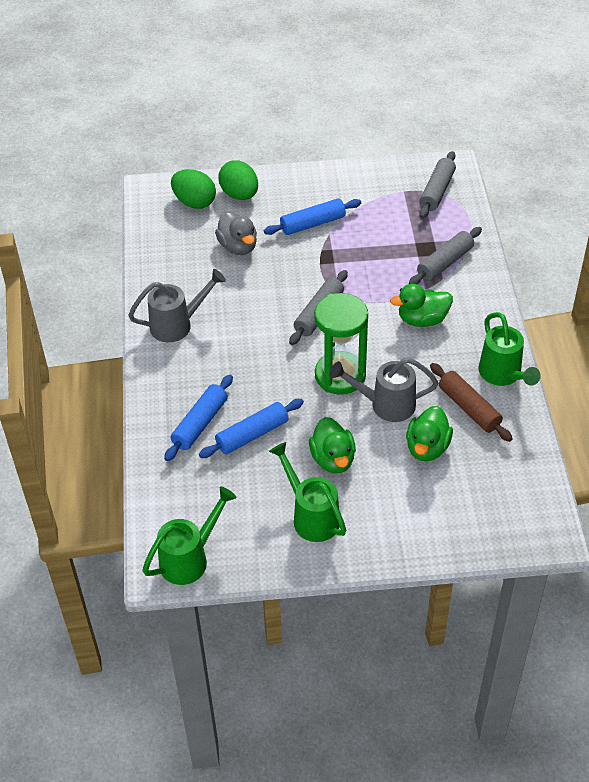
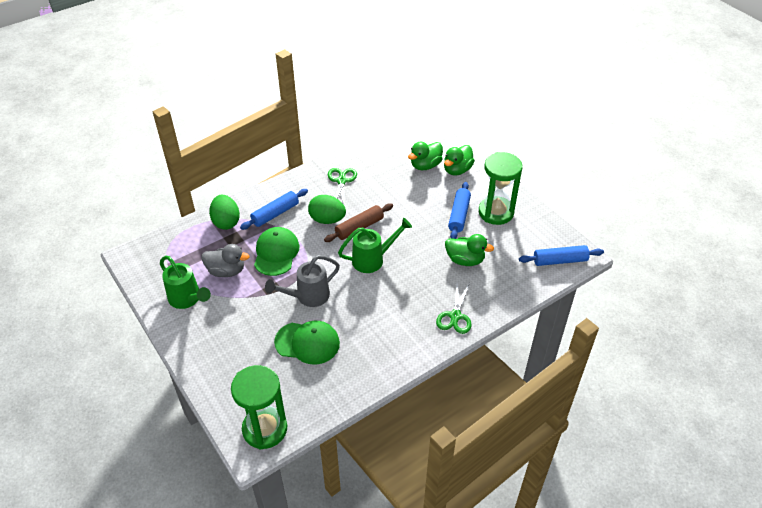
green cap: none = 0 -> [254,227,300,276] [274,321,340,364] = 2
green hourglass: [314,293,368,395] = 1 -> [231,365,287,450] [479,152,523,225] = 2
green scissors: none = 0 -> [328,168,357,206] [436,283,472,334] = 2
green watering can: [143,486,237,585] [269,442,346,542] [478,312,541,386] = 3 -> [160,256,211,309] [338,218,412,273] = 2
grey rolling pin: [289,270,348,345] [409,227,482,285] [419,151,456,219] = 3 -> none = 0
grey watering can: [128,269,226,342] [329,358,438,422] = 2 -> [265,255,340,307] = 1

